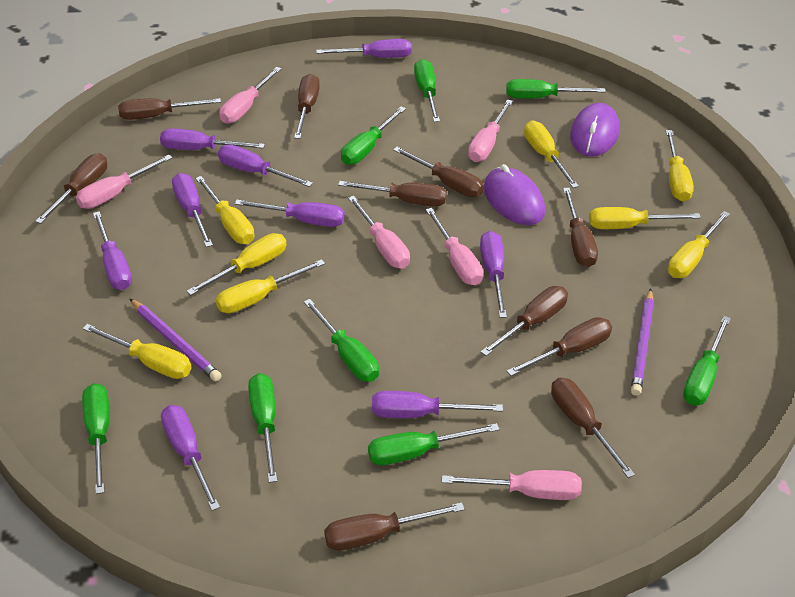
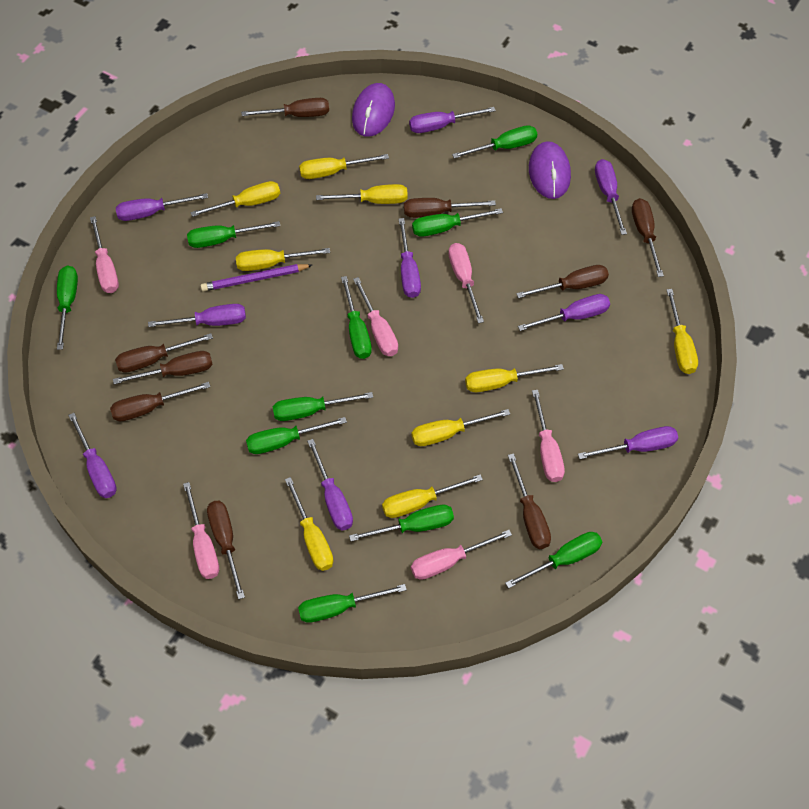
brown screwdriver: [35,153,107,224] [118,98,221,120] [294,74,320,139] [324,502,465,551] [338,181,447,207] [393,147,484,197] [481,286,568,356] [507,317,612,376] [551,378,635,478] [563,188,598,267] = 10 -> [110,382,210,421] [113,351,213,384] [115,333,213,373] [207,501,245,599] [241,98,329,117] [404,198,496,218] [508,453,551,549] [516,265,609,298] [632,198,664,277] = 9
green screwdriver: [82,383,109,494] [248,373,277,483] [304,299,379,382] [341,106,406,165] [368,423,500,465] [414,59,440,122] [506,79,606,99] [683,316,731,406] = 8 -> [57,265,78,350] [187,221,280,248] [246,417,347,454] [273,392,373,421] [298,584,407,623] [341,276,372,359] [349,505,454,541] [412,208,503,237] [452,125,537,159] [505,532,602,589] = 10
purple pencil: [130,299,222,381] [631,288,654,396] = 2 -> [201,264,312,292] = 1
yellow screwdriver: [83,324,192,379] [186,233,287,295] [195,176,254,244] [216,259,325,313] [524,120,579,188] [589,207,701,229] [666,130,694,201] [668,211,730,278] = 8 -> [190,181,280,217] [236,248,330,271] [285,477,333,571] [299,154,389,179] [316,184,408,204] [382,474,483,518] [411,409,510,446] [465,364,564,392] [666,289,698,374] = 9

